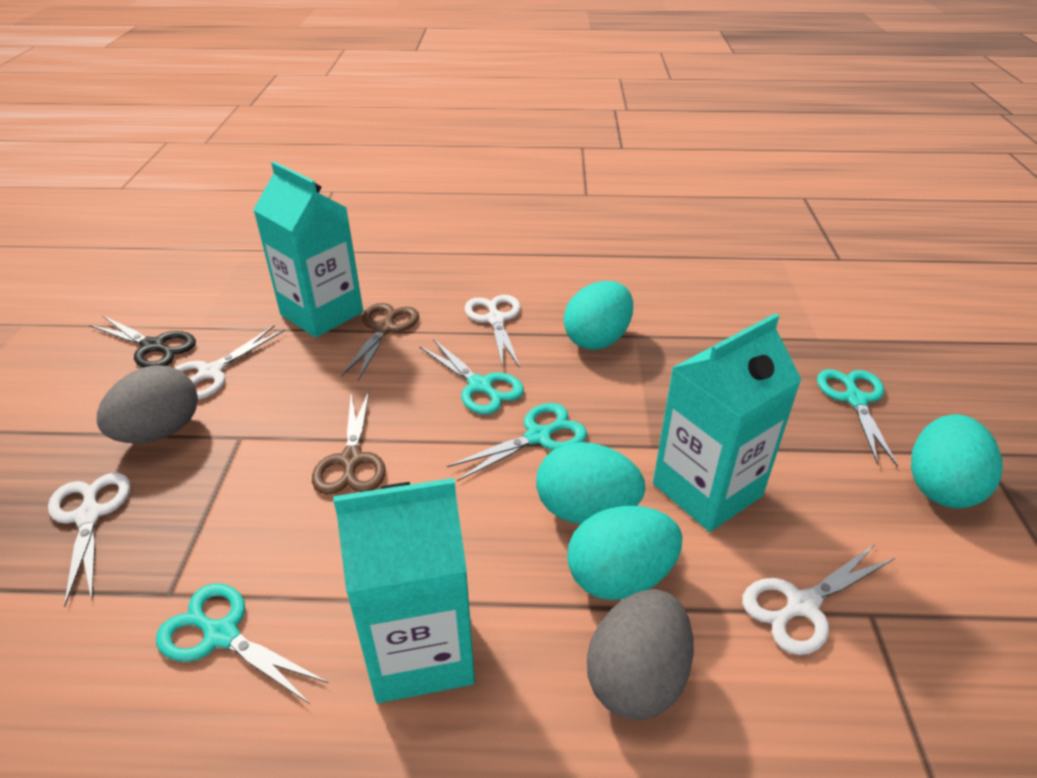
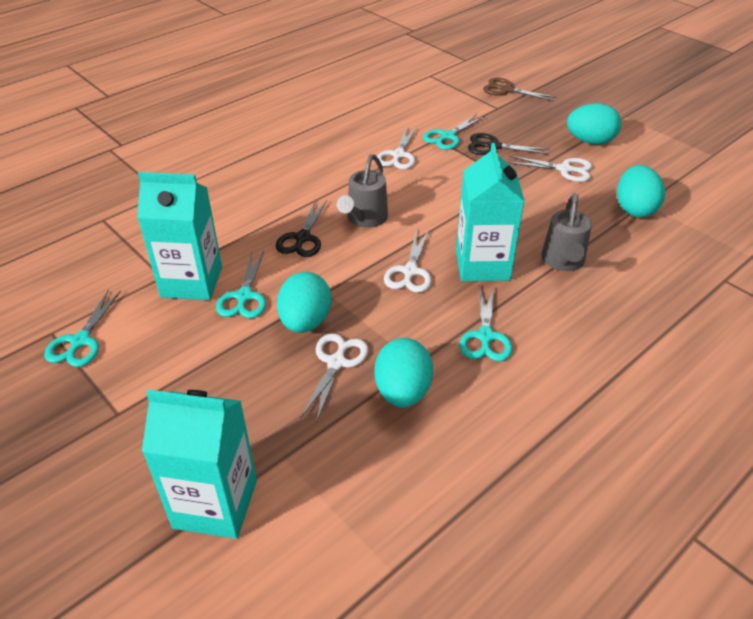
black scissors: [89,315,196,368] = 1 -> [276,200,327,257] [468,133,550,155] = 2
brown scissors: [312,391,386,495] [341,303,419,380] = 2 -> [483,78,557,101] = 1
grey egg: [97,365,198,443] [587,589,694,720] = 2 -> none = 0
grey watering can: none = 0 -> [337,154,388,228] [541,193,592,271] = 2

